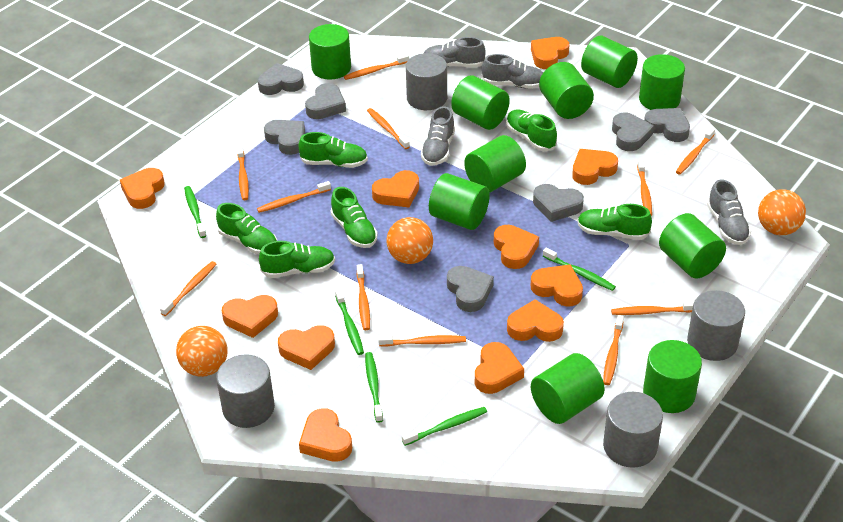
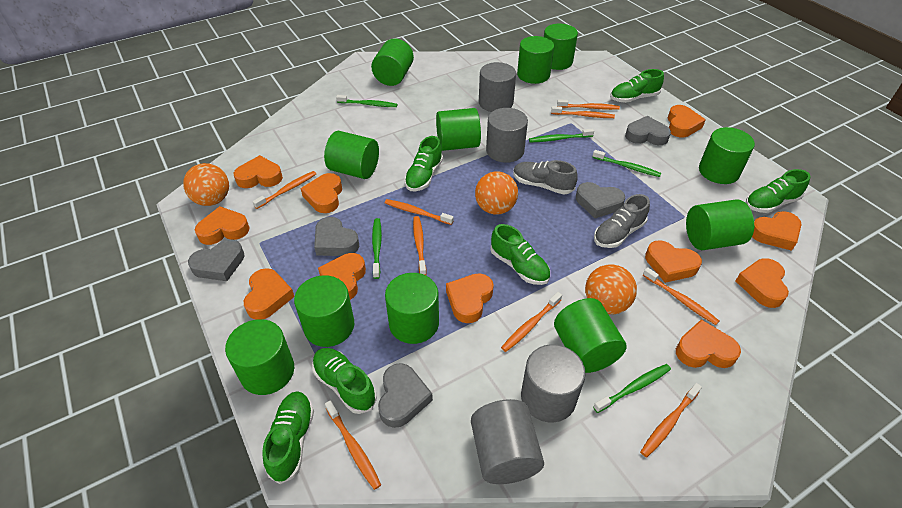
green cylinder: [309,24,351,80] [429,173,490,230] [451,75,510,130] [464,135,526,193] [531,353,605,424] [539,62,594,119] [581,36,638,88] [639,54,685,110] [643,340,702,413] [659,213,726,278] = 10 -> [225,319,294,395] [294,275,354,347] [324,131,379,179] [371,39,414,86] [385,273,439,344] [436,108,481,151] [517,36,554,84] [544,24,578,70] [554,298,627,373] [686,199,754,250] [699,127,755,184] = 11
grey heart: [258,63,304,95] [264,120,305,155] [305,83,346,119] [447,266,494,312] [533,184,584,222] [612,112,654,151] [644,108,690,142] = 7 -> [188,239,244,281] [314,217,359,256] [378,363,433,428] [576,182,625,218] [625,116,671,145] = 5
grey shoe: [421,106,455,166] [424,37,486,67] [482,54,543,89] [707,180,751,245] = 4 -> [513,160,578,194] [594,194,650,248] = 2
orange toothbrush: [160,261,216,316] [237,146,249,200] [257,181,331,213] [344,54,409,80] [357,264,370,330] [367,108,410,149] [378,335,466,346] [603,315,624,385] [611,302,694,315] [637,159,652,216] [676,128,715,175] = 11 -> [252,171,316,209] [325,400,381,490] [385,199,454,225] [413,216,426,275] [501,292,562,352] [551,106,615,118] [557,99,620,110] [640,383,702,457] [643,267,719,325] = 9

